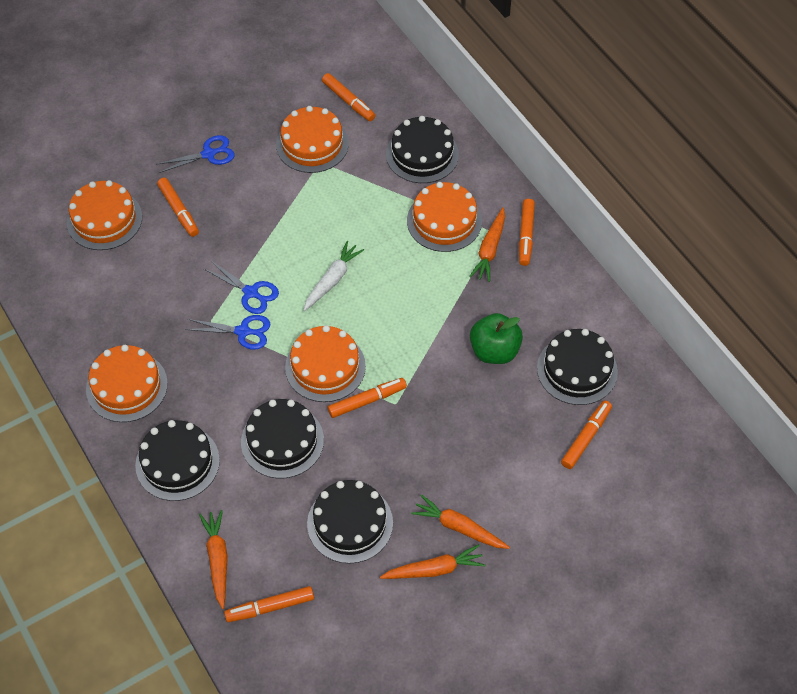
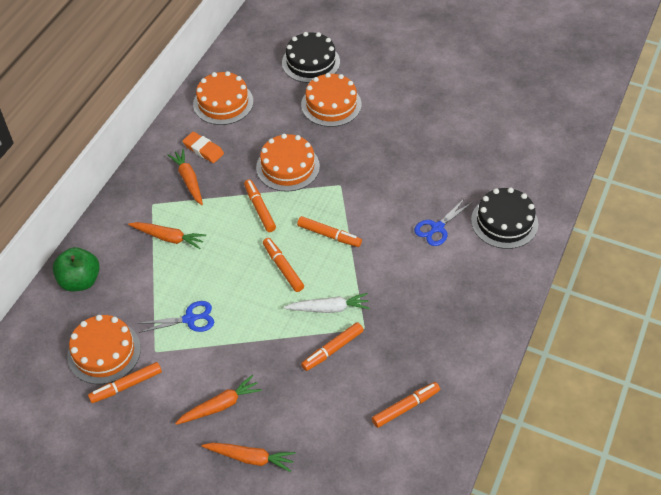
black cake: [135,420,220,501] [241,399,324,479] [307,480,393,564] [386,116,459,183] [537,329,618,405] = 5 -> [282,32,340,83] [471,187,538,249] = 2
blue scissors: [156,135,235,173] [185,315,271,350] [204,261,279,314] = 3 -> [138,301,214,333] [414,198,473,246] = 2
orange cake: [67,180,142,250] [86,345,168,422] [276,106,349,173] [285,325,366,402] [407,182,482,252] = 5 -> [67,315,141,384] [193,71,253,125] [256,134,320,192] [301,73,362,127] = 4
orange eraser: none = 0 -> [183,132,224,163] = 1

